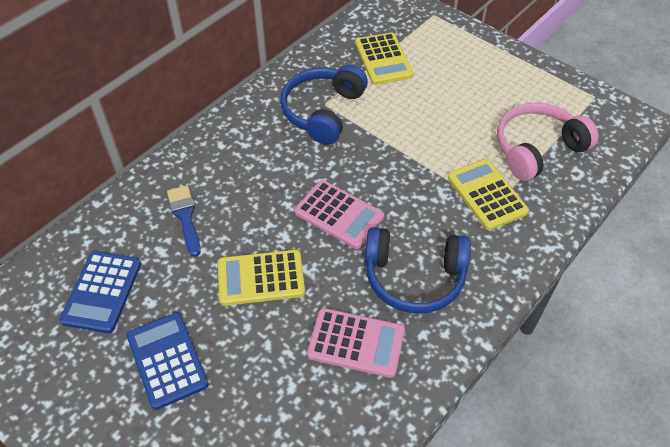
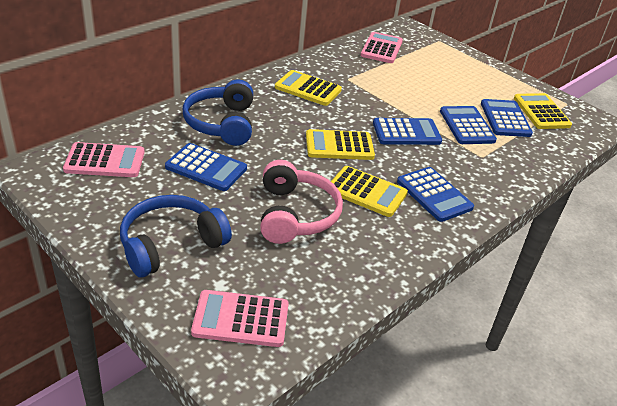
blue brush: [167,186,201,257] = 1 -> none = 0
blue calculator: [60,251,141,333] [127,312,209,410] = 2 -> [165,143,247,191] [373,118,442,145] [397,167,474,222] [440,106,497,144] [481,99,533,137] = 5
pink calculator: [294,180,384,249] [307,308,405,378] = 2 -> [63,142,145,177] [191,290,289,347] [361,32,403,63] = 3
yellow calculator: [218,250,305,306] [355,33,413,85] [448,159,529,231] = 3 -> [275,70,342,106] [306,129,375,160] [331,166,408,217] [514,93,572,129] = 4

